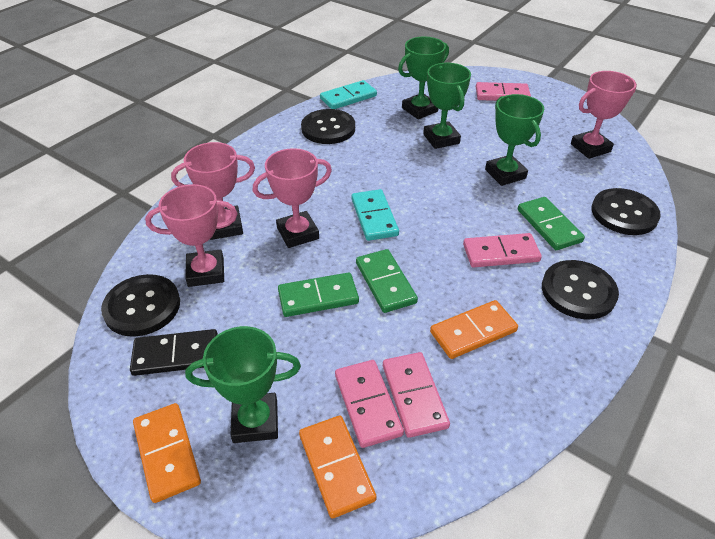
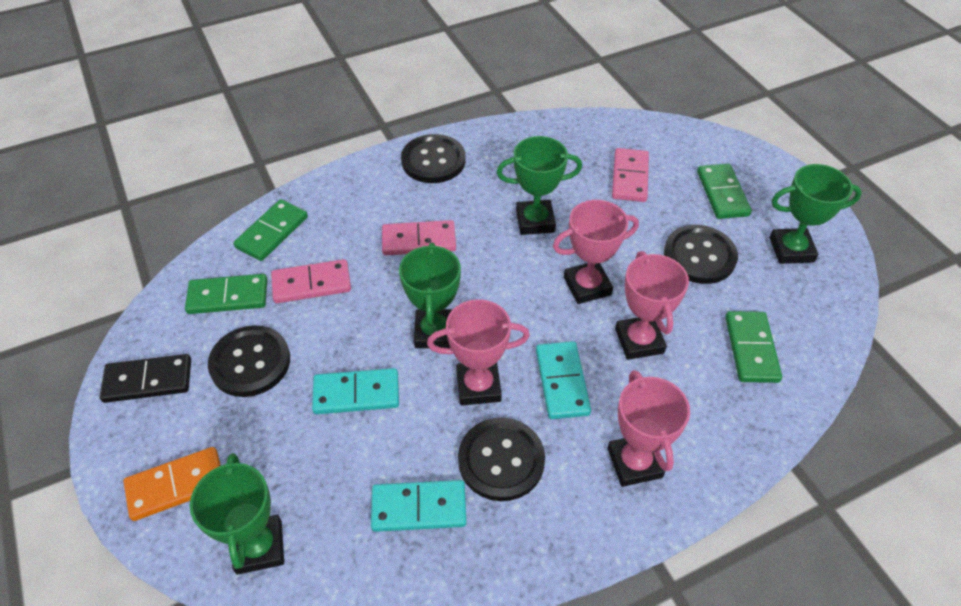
green domino: [278,272,359,317] [356,249,418,313] [518,197,585,250] = 3 -> [185,274,267,314] [233,199,308,261] [697,164,752,219] [725,311,782,383] = 4
orange domino: [133,403,201,503] [299,416,377,519] [430,300,518,359] = 3 -> [123,447,221,521] = 1
pink domino: [335,360,404,448] [383,352,450,438] [463,233,542,268] [476,82,531,101] = 4 -> [271,259,351,303] [382,220,456,255] [612,148,649,202] = 3
turquoise domino: [320,80,377,109] [352,189,399,241] = 2 -> [312,368,399,414] [371,480,466,532] [536,341,591,419] = 3

